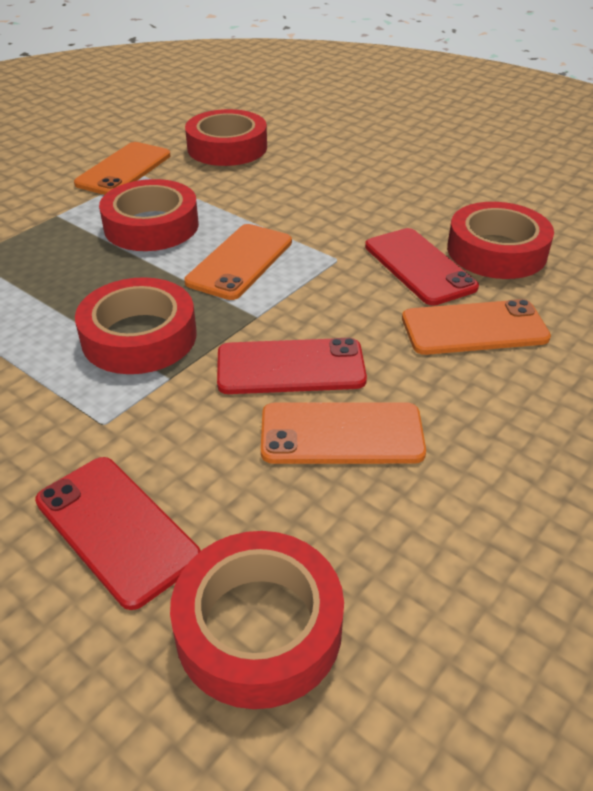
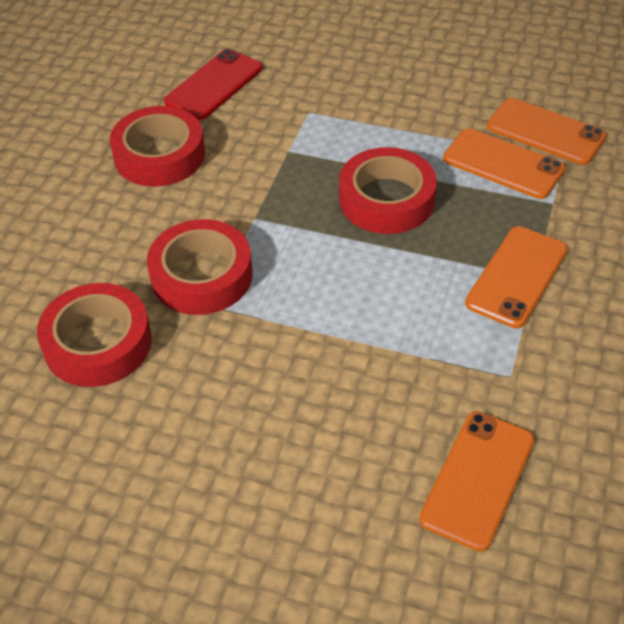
red phone: [35,457,201,610] [217,338,367,394] [365,228,479,305] = 3 -> [164,49,263,120] = 1
red tape: [75,277,197,374] [99,179,199,251] [170,531,344,709] [185,109,267,166] [447,202,554,279] = 5 -> [37,283,152,387] [110,106,205,187] [147,219,253,315] [339,147,437,234] = 4

